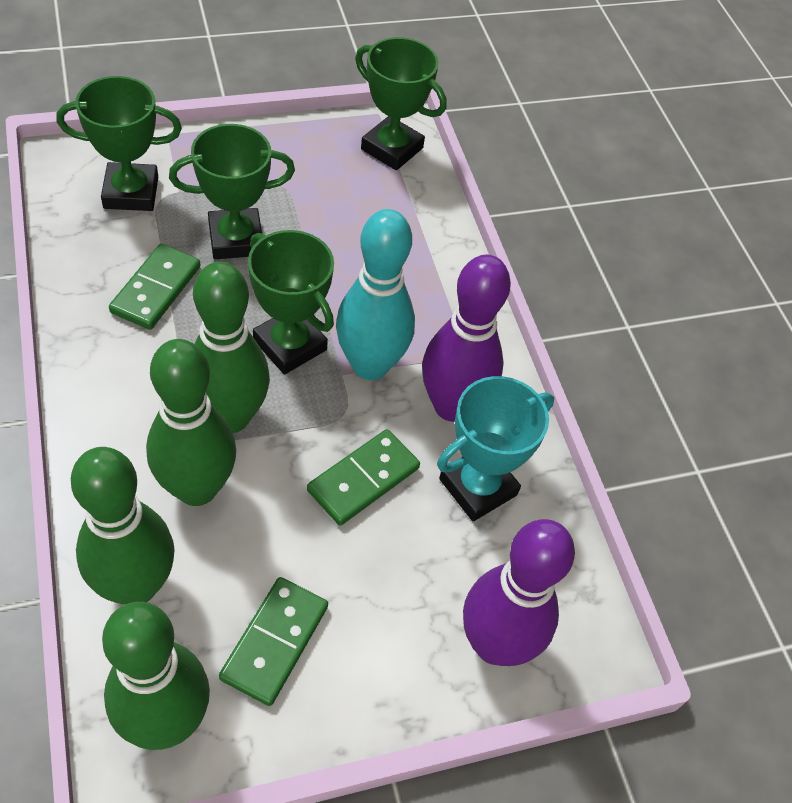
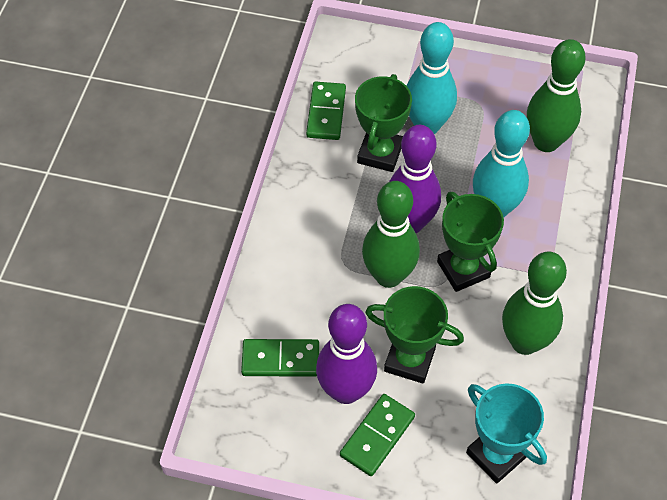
green bowling pin: [71,447,175,605] [102,602,210,750] [146,339,236,506] [193,262,270,433] = 4 -> [362,181,420,288] [502,252,567,355] [527,39,586,152] = 3
green trophy: [56,76,182,211] [169,124,295,259] [248,230,334,375] [355,37,447,170] = 4 -> [355,74,412,172] [365,286,464,384] [437,192,504,292] = 3
turquoise bowling pin: [336,209,415,380] = 1 -> [407,22,457,134] [473,110,530,217] = 2

